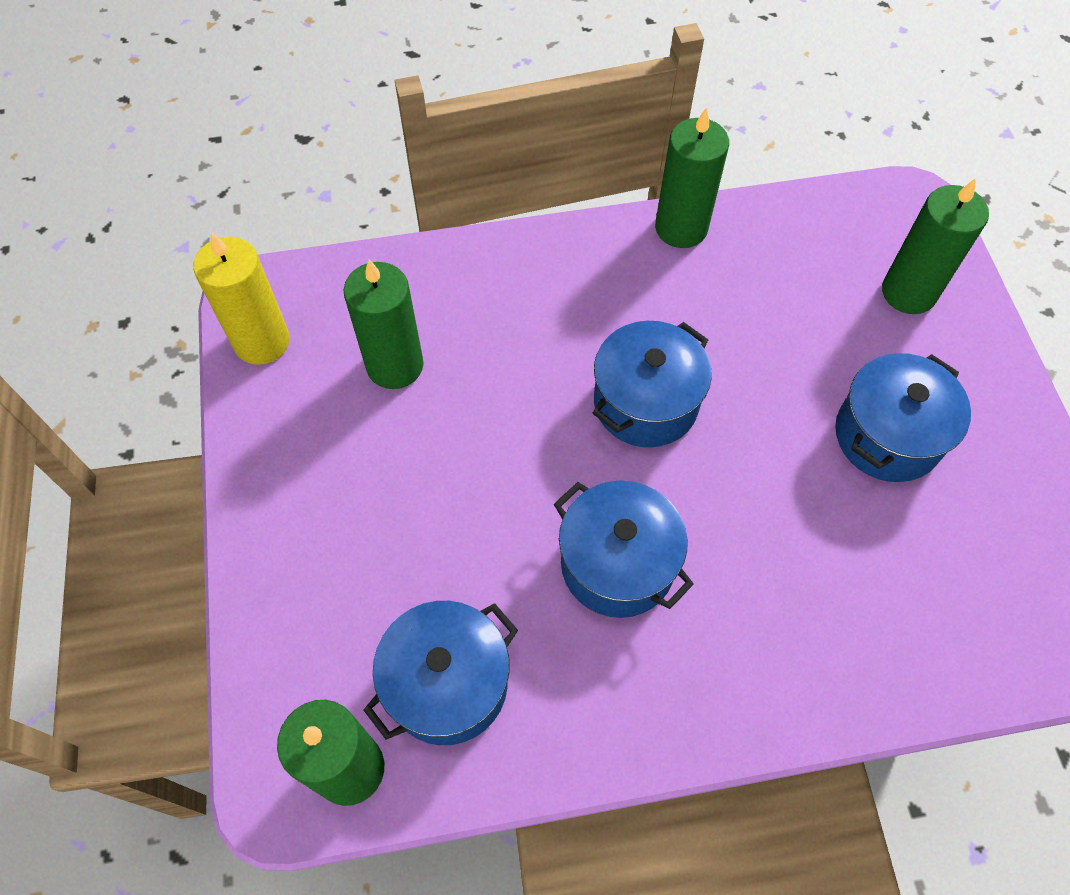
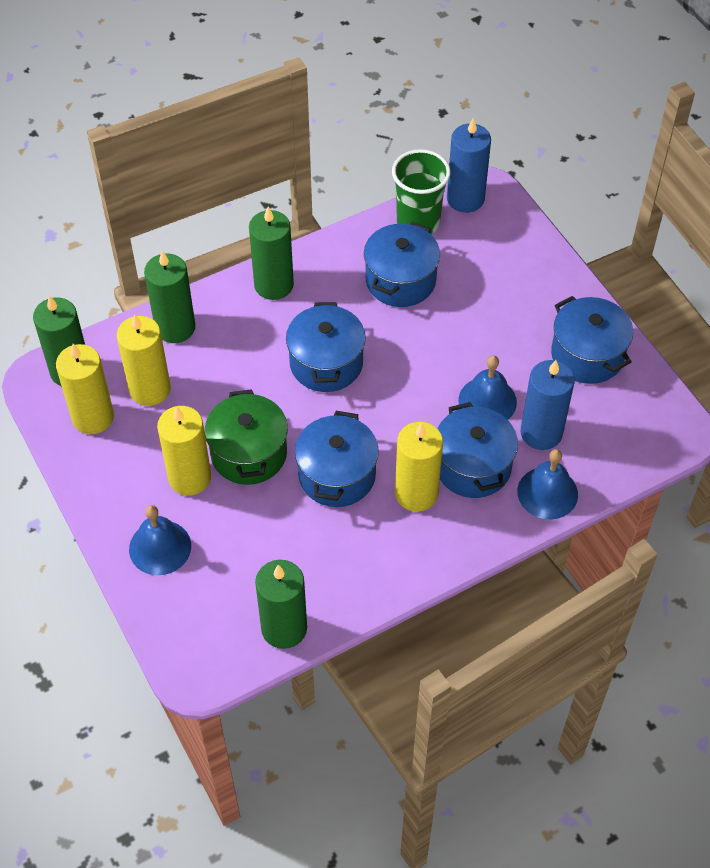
blue bell: none = 0 -> [129,505,191,575] [458,355,517,420] [517,449,578,520] = 3
blue candle: none = 0 -> [447,118,491,213] [521,360,575,450] = 2
blue pot: [364,601,518,745] [554,480,694,618] [593,321,712,447] [835,353,971,482] = 4 -> [286,302,366,392] [295,411,379,507] [364,222,440,307] [437,402,518,498] [551,296,633,384] = 5
green cup: none = 0 -> [392,149,451,234] = 1
green pot: none = 0 -> [205,389,288,485] = 1
yellow candle: [193,233,290,365] = 1 -> [56,344,114,434] [117,314,171,406] [157,406,211,496] [395,422,443,512] = 4

